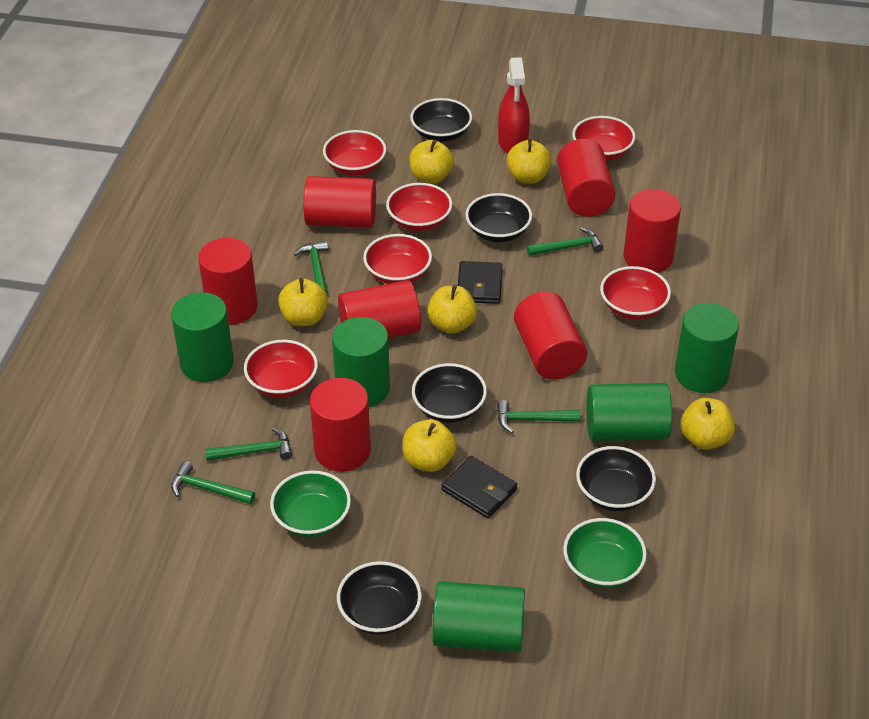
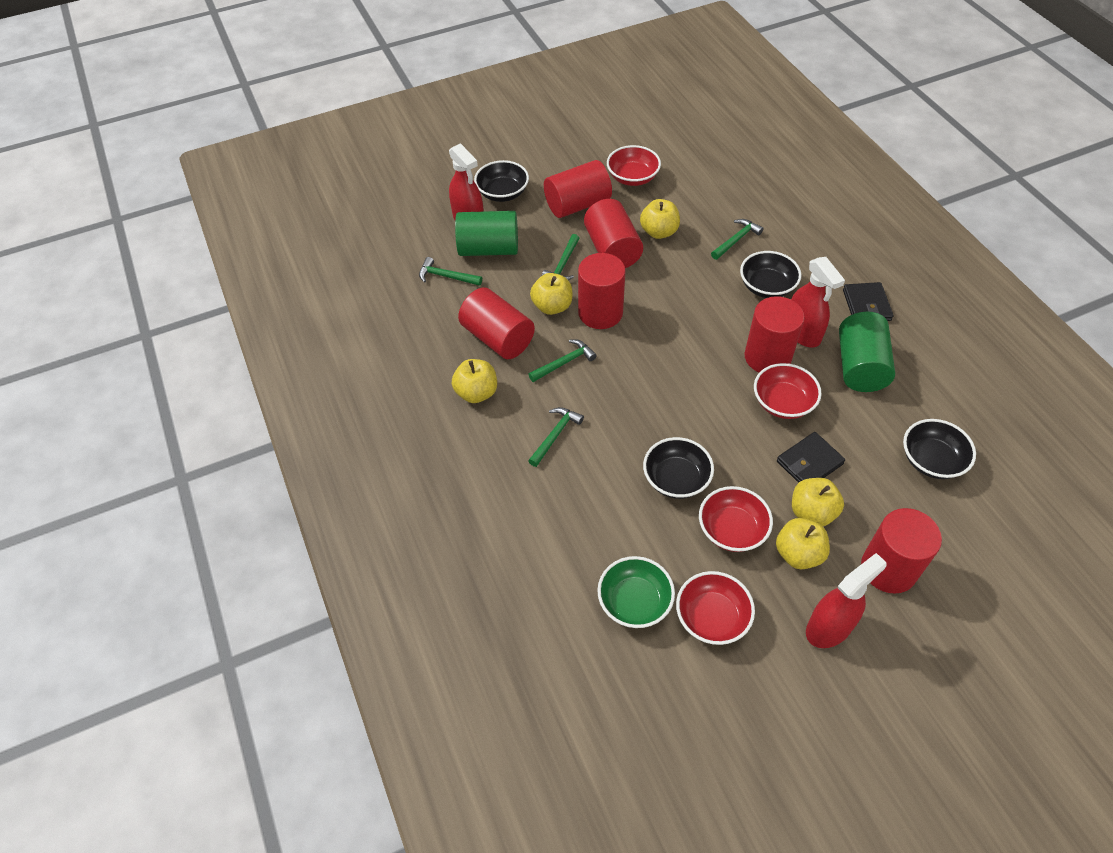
black bowl: [337,561,422,635] [410,98,472,142] [412,363,487,423] [465,193,532,242] [576,446,656,511] = 5 -> [474,160,529,202] [643,437,714,499] [740,251,801,298] [903,419,976,479] = 4
green bowl: [270,470,351,537] [563,518,647,588] = 2 -> [597,556,675,628] = 1
green cylinder: [171,292,234,382] [332,317,390,407] [432,581,525,652] [586,383,672,441] [675,303,739,393] = 5 -> [455,211,518,256] [839,312,895,392] = 2
red bowl: [244,340,318,398] [323,130,386,176] [363,234,432,284] [386,183,452,231] [572,116,635,160] [600,266,671,320] = 6 -> [607,145,661,186] [676,571,755,645] [699,486,773,552] [754,363,822,419] = 4
red cylinder: [198,238,258,325] [303,176,376,228] [310,378,371,472] [338,280,421,338] [514,292,587,380] [557,139,615,217] [624,189,681,273] = 7 -> [458,287,535,359] [544,160,612,218] [578,253,626,329] [584,199,643,268] [745,296,804,373] [861,508,942,594] = 6
red spray bottle: [498,57,530,153] = 1 -> [449,143,484,220] [791,257,845,347] [806,553,887,648] = 3
yellow apple: [278,278,328,326] [403,419,457,472] [409,140,454,184] [427,285,477,334] [507,138,551,184] [681,398,735,450] = 6 -> [452,359,497,403] [530,273,572,315] [640,199,680,239] [776,518,830,569] [792,478,844,526] = 5

